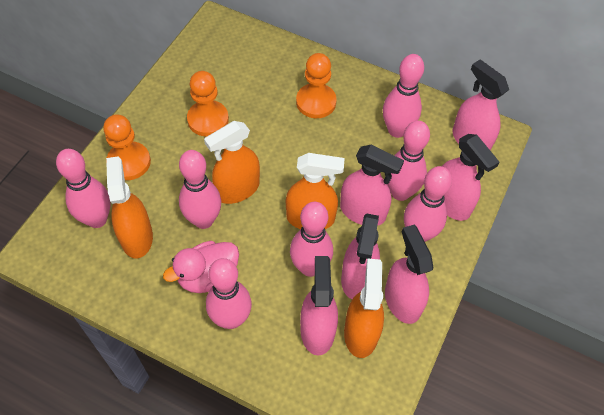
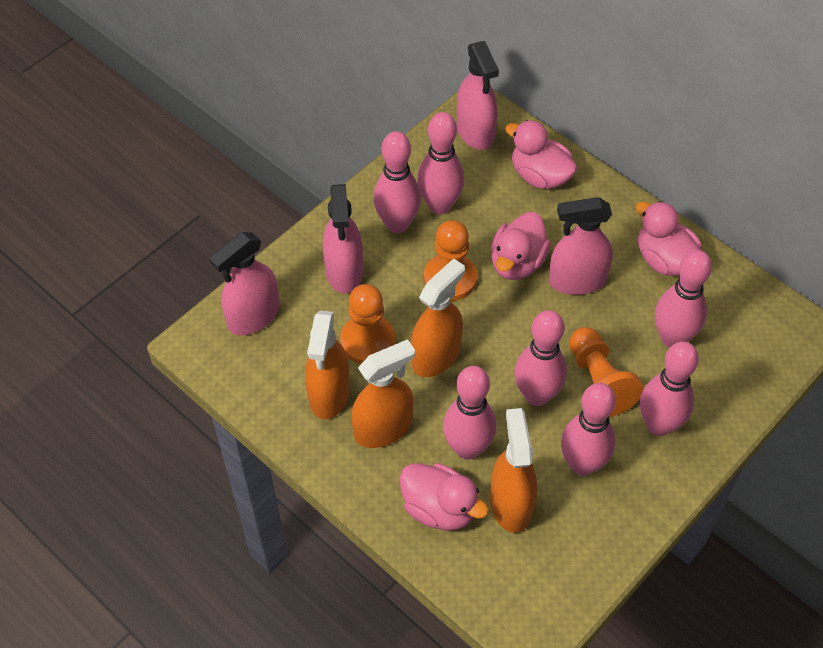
pink duck: [163,241,239,293] = 1 -> [400,463,489,531] [491,212,551,280] [505,120,577,189] [636,201,702,276] = 4
pink spray bottle: [300,256,338,356] [340,145,404,226] [341,214,380,299] [385,225,433,324] [442,134,500,221] [453,60,509,151] = 6 -> [209,232,279,335] [323,184,363,293] [457,41,499,150] [549,197,613,295] = 4

